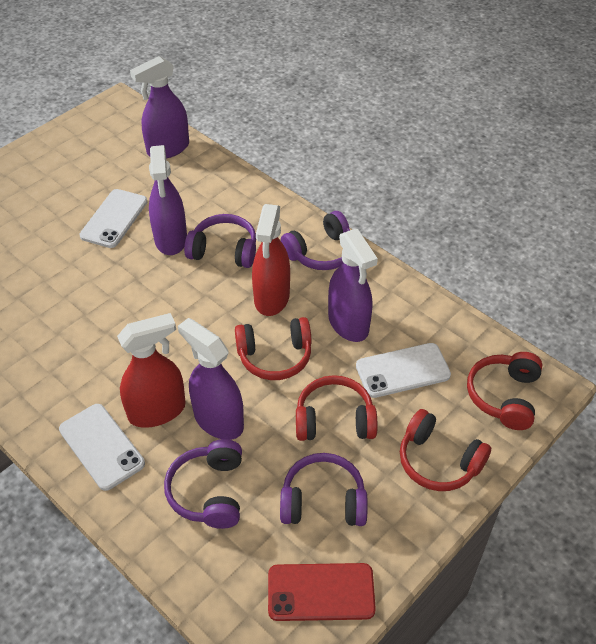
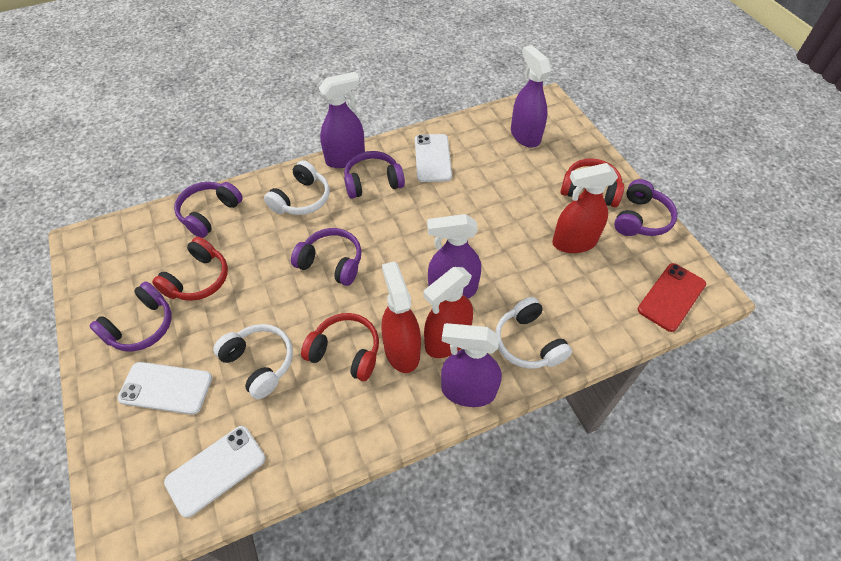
purple headphones: [164,439,242,529] [184,214,256,268] [280,453,368,526] [281,211,350,270] = 4 -> [89,282,172,351] [174,182,243,238] [291,228,362,286] [344,151,405,199] [614,179,678,236] = 5
red headphones: [235,317,312,380] [296,375,377,441] [400,409,491,491] [467,352,542,430] = 4 -> [152,237,228,301] [301,313,379,381] [560,158,624,207] = 3
red spray bottle: [117,313,186,428] [252,204,290,316] = 2 -> [382,261,421,373] [424,267,473,358] [552,163,618,253] = 3
white headphones: none = 0 -> [213,324,293,399] [264,160,330,215] [495,297,572,369] = 3

